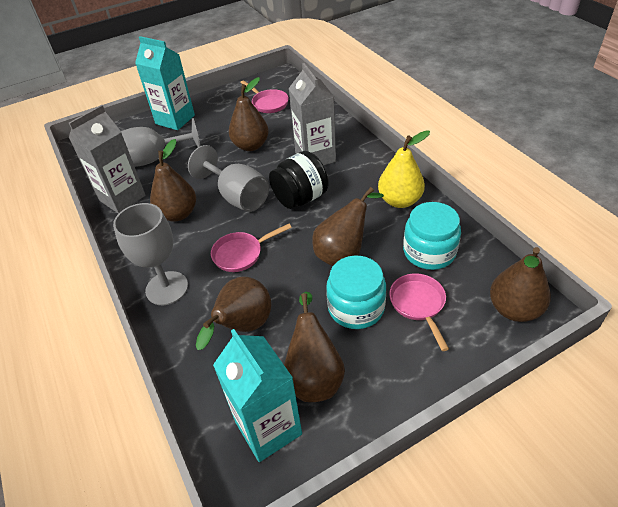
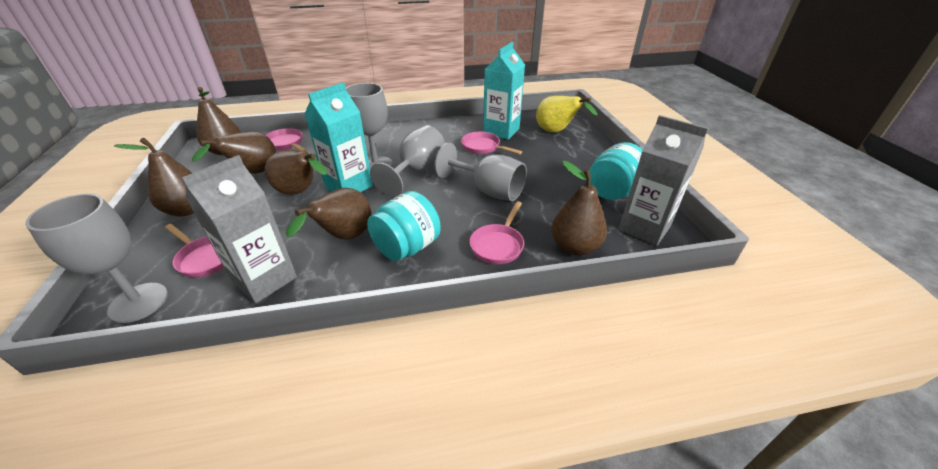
black jar: [269,151,329,209] = 1 -> none = 0
grey goblet: [113,203,188,305] [121,118,201,167] [188,145,269,212] = 3 -> [25,194,168,323] [346,83,393,169] [370,125,445,197] [435,142,527,201] = 4
pink pan: [211,224,292,272] [240,80,289,113] [389,273,449,351] = 3 -> [165,224,224,278] [266,128,307,152] [461,132,522,154] [470,201,524,264] = 4

